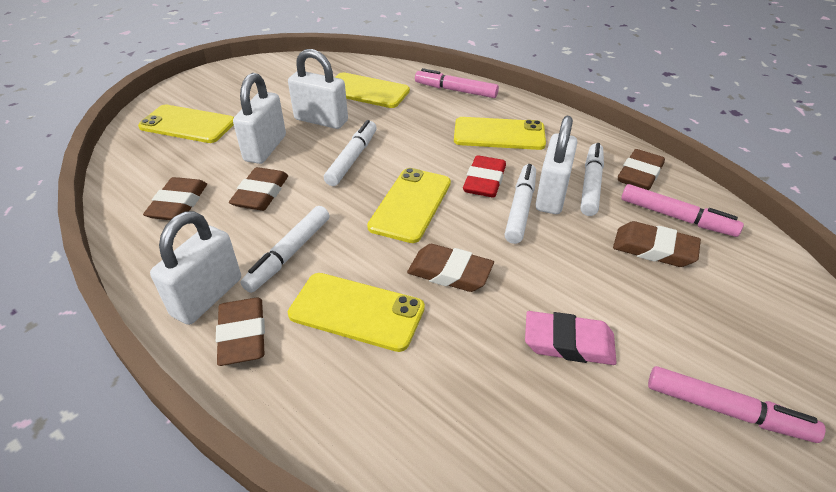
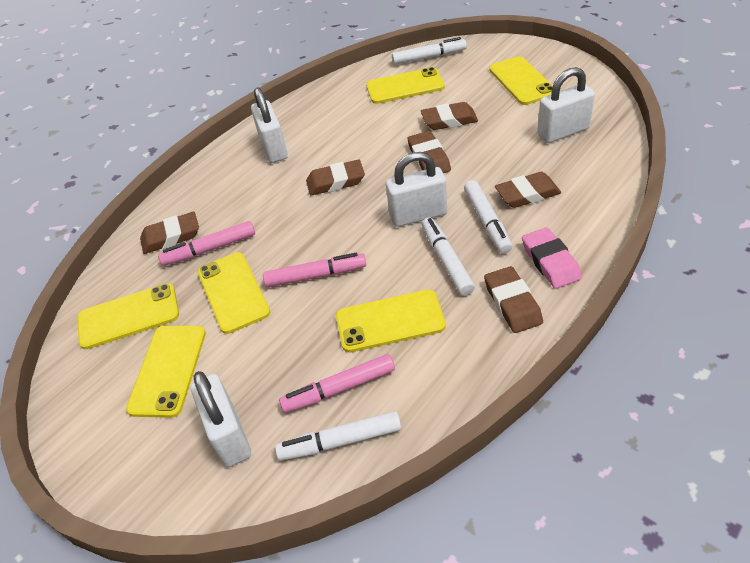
red eraser: [463,155,506,197] = 1 -> none = 0
yellow phone: [138,105,234,143] [288,273,425,352] [335,72,410,108] [367,168,451,243] [454,117,546,150] = 5 -> [77,283,179,349] [126,326,206,418] [198,252,270,334] [336,289,446,353] [366,67,445,104] [489,56,553,105] = 6

